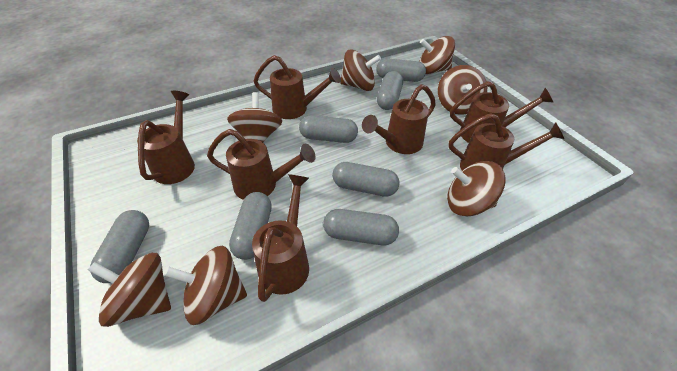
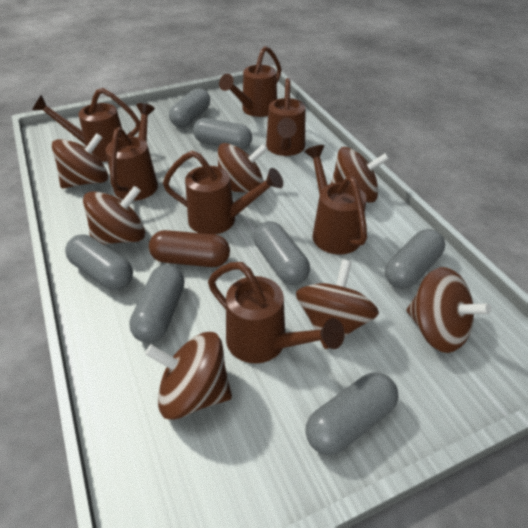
brown capsule: none = 0 -> [149,230,230,267] = 1

